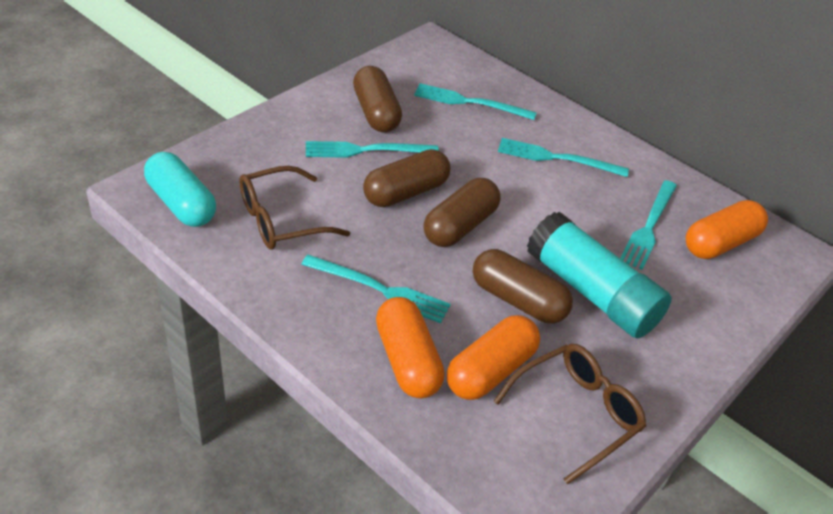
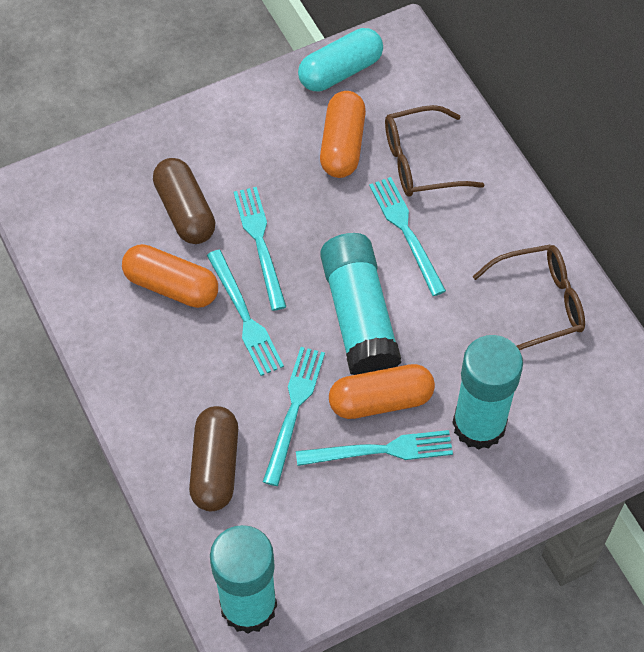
brown capsule: [353,66,402,132] [363,149,451,207] [423,178,501,247] [473,249,573,324] = 4 -> [153,158,215,244] [189,406,238,511] = 2
turquoise glue stick: [527,212,672,339] = 1 -> [210,525,277,634] [320,233,401,375] [452,335,523,450] = 3

